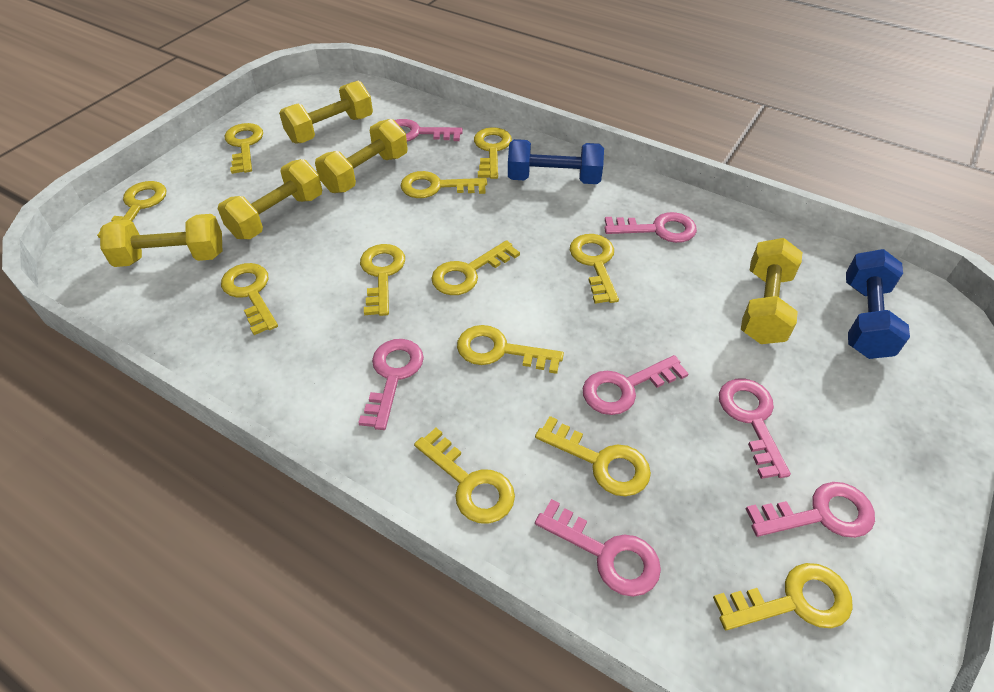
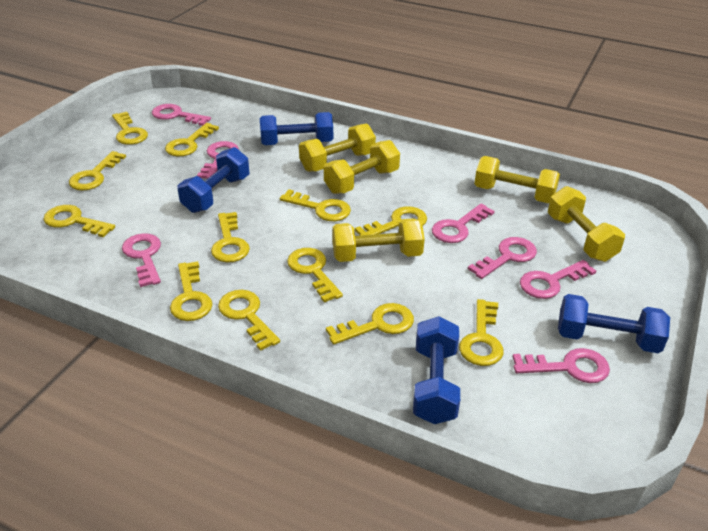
blue dumbbell: [508,139,604,184] [846,249,910,359] = 2 -> [178,147,249,213] [260,112,333,145] [413,316,460,424] [558,294,670,353] = 4

